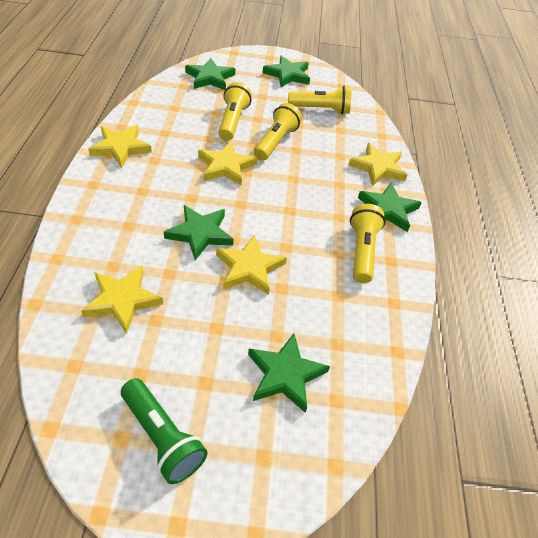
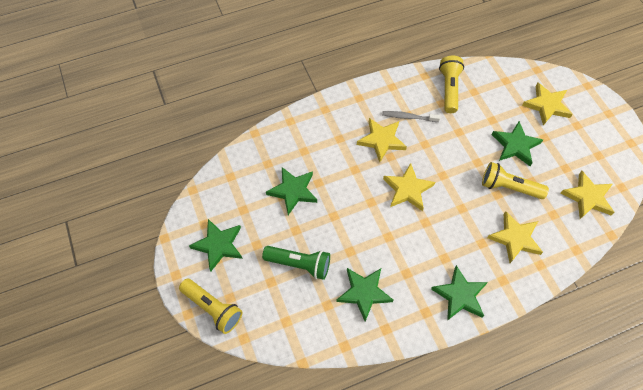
grey toothbrush: none = 0 -> [382,111,440,122] = 1
yellow flashlight: [218,82,252,141] [254,103,302,161] [288,86,352,115] [350,204,385,283] = 4 -> [179,278,242,334] [439,56,464,113] [482,162,549,199] = 3

